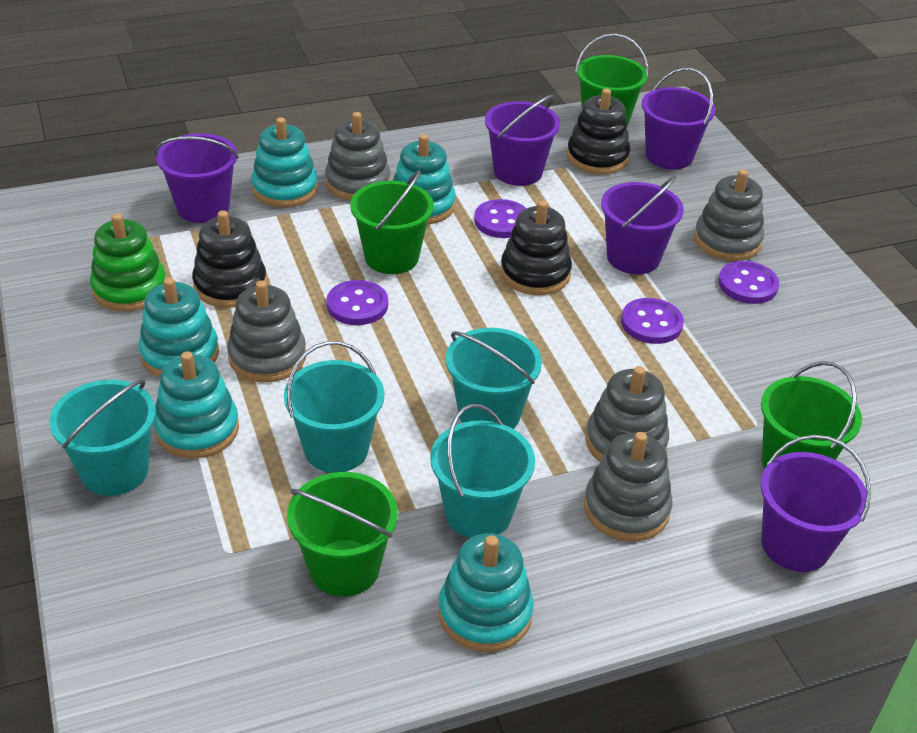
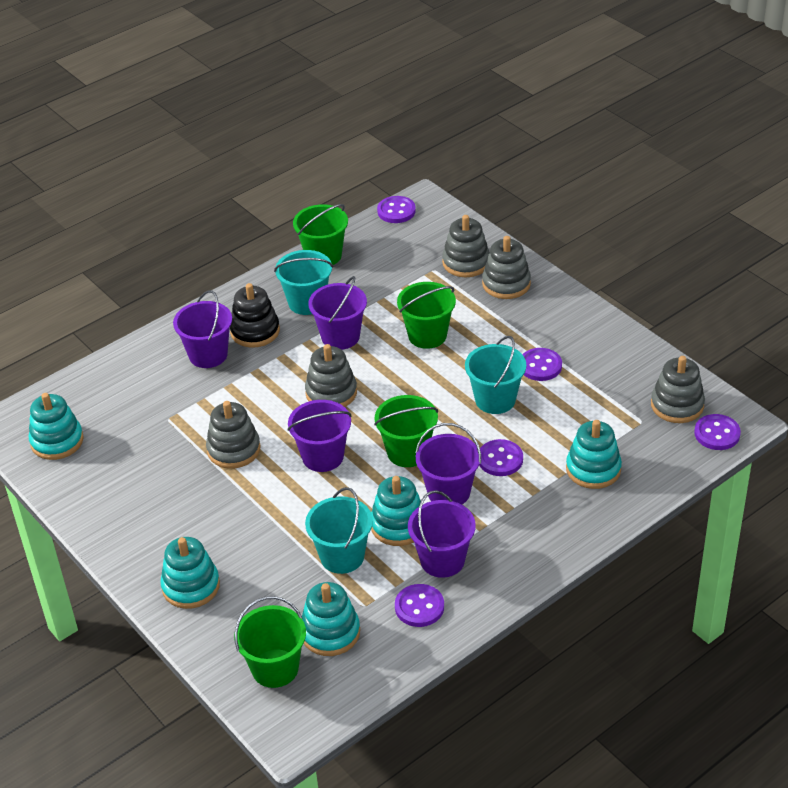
black stacking toy: [192,210,267,308] [500,200,572,295] [567,88,630,174] = 3 -> [230,283,280,348] = 1
green stacking toy: [90,213,166,312] = 1 -> none = 0
purple button: [327,280,388,325] [474,199,527,238] [621,298,684,344] [718,261,779,304] = 4 -> [377,196,416,223] [395,584,444,627] [479,439,523,476] [522,348,562,381] [694,414,741,450] = 5
turquoise bucket: [49,379,156,496] [284,341,384,473] [430,404,535,538] [446,328,542,429] = 4 -> [274,250,333,315] [305,487,373,574] [465,336,526,414] = 3

